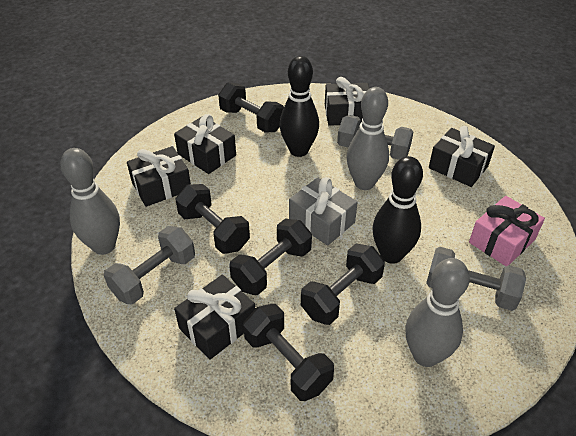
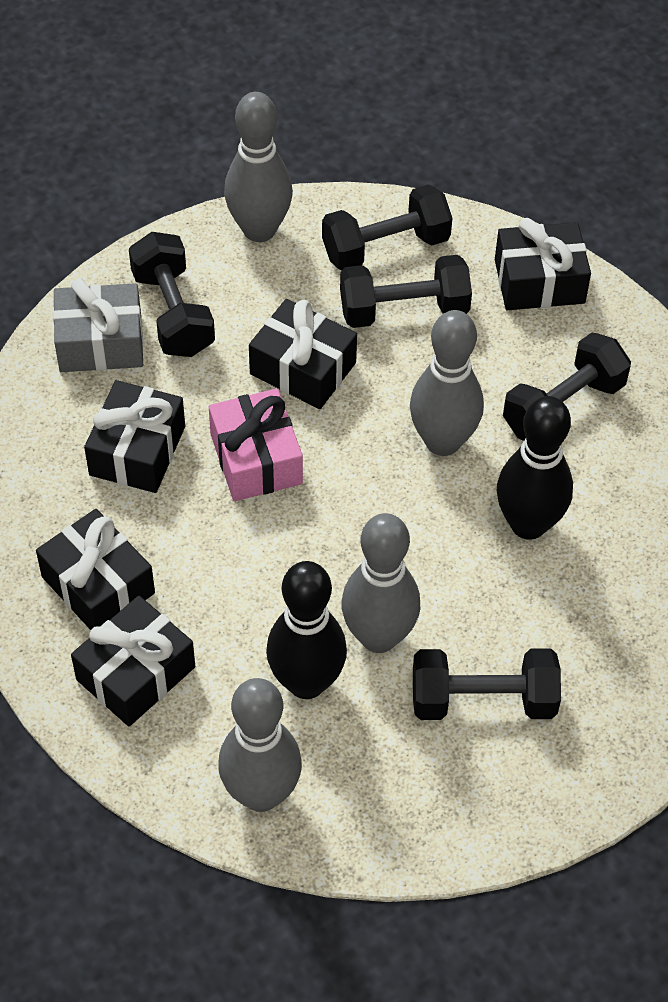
grey bowling pin: [60,148,120,255] [347,87,389,190] [406,258,470,367] = 3 -> [218,678,302,812] [224,92,293,242] [341,513,420,653] [410,310,484,456] = 4
grey dumbbell: [104,226,195,304] [337,115,413,160] [426,247,526,311] = 3 -> none = 0

